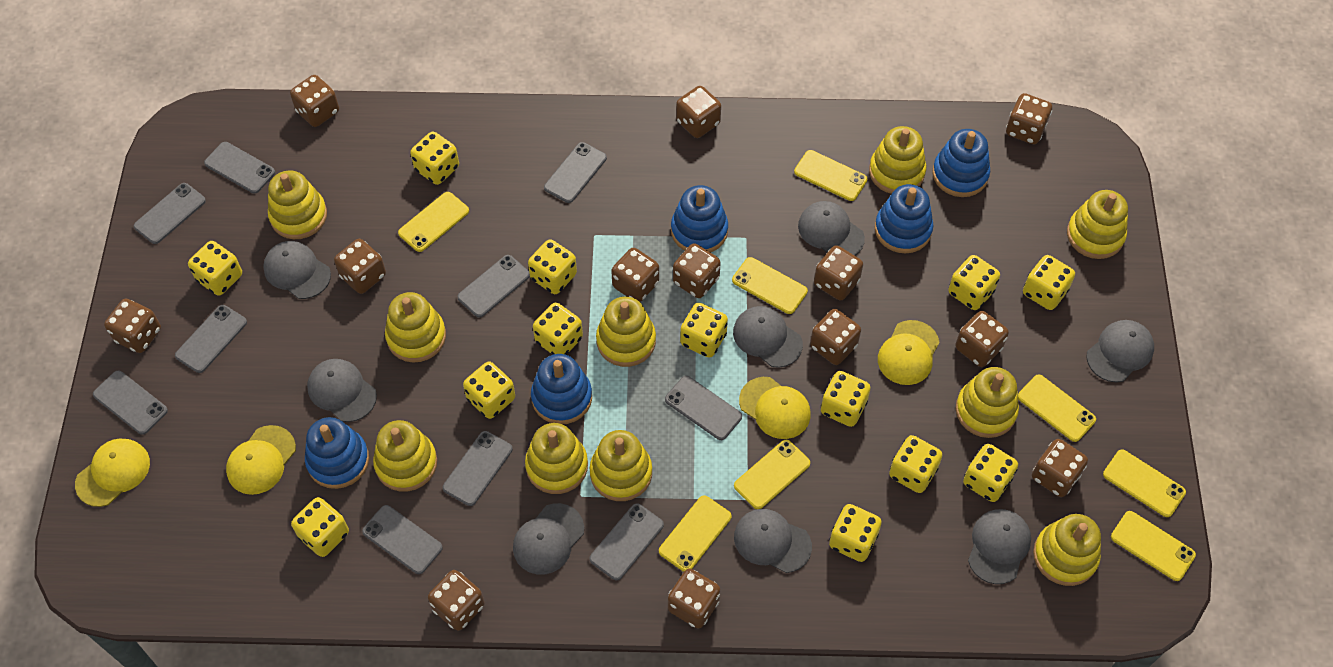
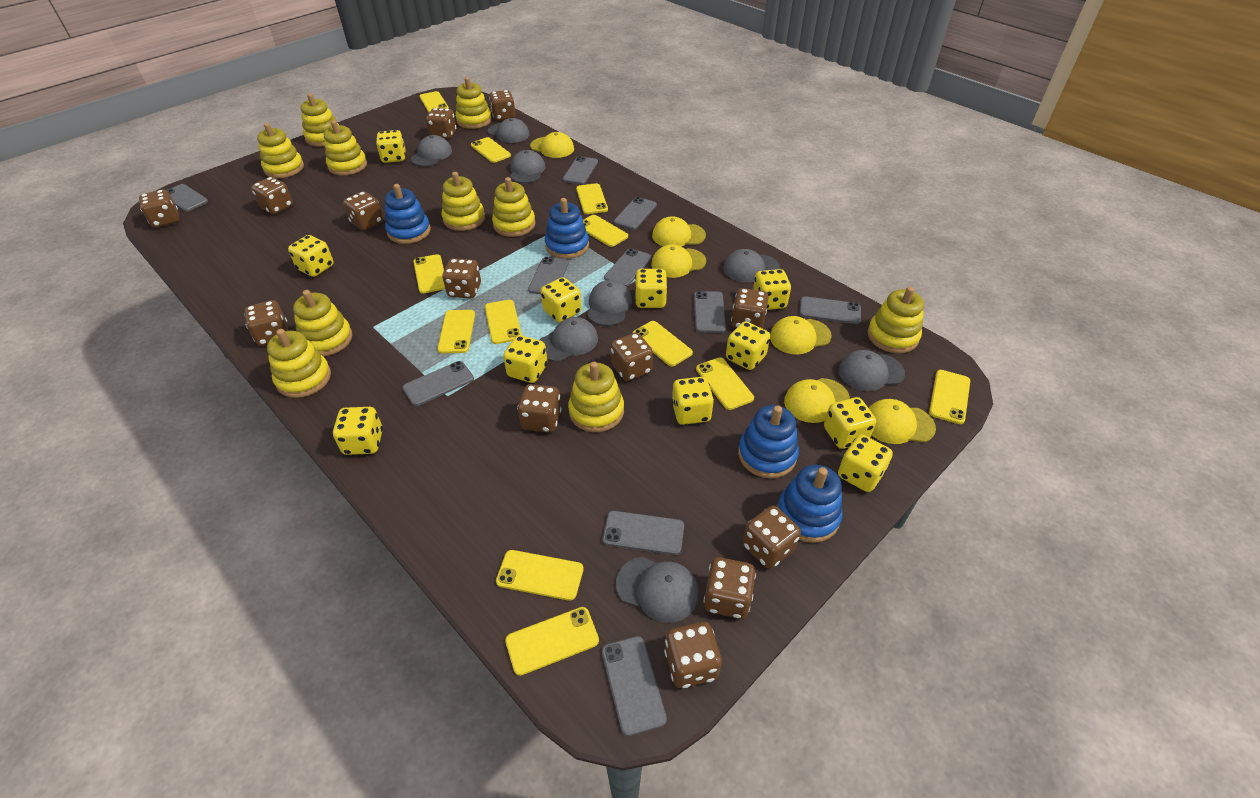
blue stacking toy: [305,417,369,489] [531,354,592,424] [671,185,728,253] [875,184,933,254] [932,129,990,197] = 5 -> [385,184,431,244] [545,198,589,259] [738,405,799,478] [777,465,843,543] = 4
yellow cap: [75,439,150,507] [226,425,296,495] [739,377,811,439] [878,320,939,385] = 4 -> [530,132,574,158] [651,245,706,278] [652,216,706,246] [770,316,832,355] [784,378,850,423] [869,399,936,444] = 6
yellow dice: [188,241,242,296] [291,497,349,557] [410,131,459,185] [463,361,515,419] [528,239,577,294] [533,302,583,355] [680,303,728,358] [821,371,871,427] [829,504,882,562] [889,435,942,493] [948,255,1000,310] [963,444,1018,502] [1023,255,1075,310] = 13 -> [288,235,334,277] [333,407,383,455] [376,130,406,163] [503,335,547,383] [541,277,581,323] [635,269,668,308] [672,377,714,425] [726,321,770,370] [753,269,791,310] [824,397,876,449] [838,435,893,492] = 11
yellow phone: [398,192,469,252] [659,495,731,572] [732,257,808,314] [734,440,810,509] [794,150,867,201] [1018,374,1096,442] [1103,449,1186,517] [1111,511,1196,581] = 8 -> [413,254,445,294] [419,91,449,113] [437,310,475,353] [471,137,511,163] [485,300,522,344] [496,550,584,601] [505,607,599,676] [576,183,608,214] [583,215,628,247] [633,321,693,367] [696,357,754,410] [929,370,970,424] = 12

